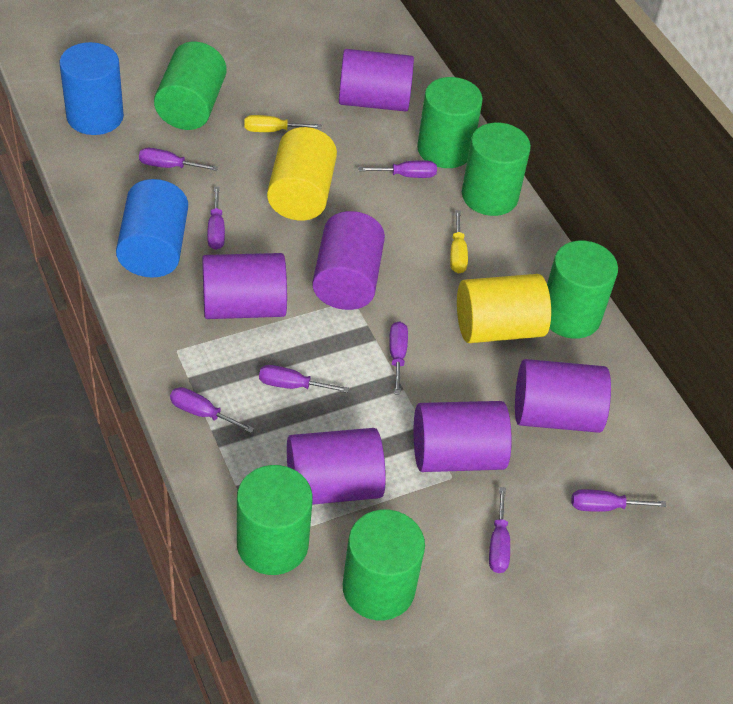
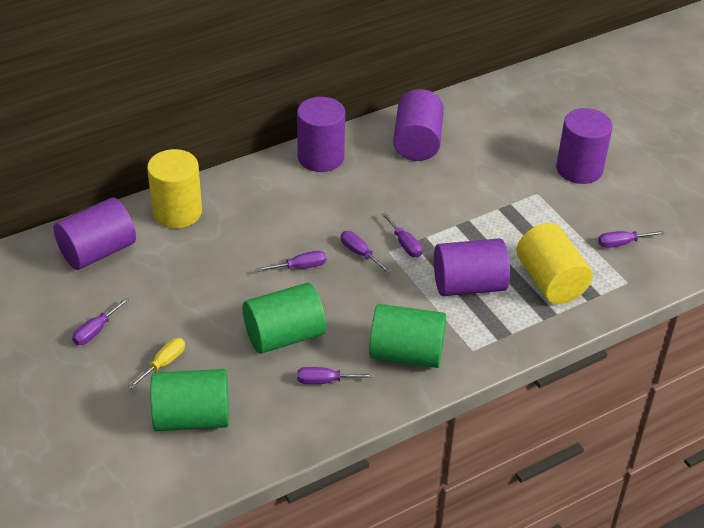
blue cylinder: [60,42,124,135] [116,179,188,278] = 2 -> none = 0
green cylinder: [154,42,227,130] [237,465,313,575] [343,510,425,620] [417,77,483,168] [462,123,531,216] [547,241,618,339] = 6 -> [150,369,229,431] [243,283,326,354] [369,304,446,368] = 3
purple cylinder: [202,253,287,319] [287,428,386,505] [312,211,385,310] [339,49,414,112] [414,401,512,472] [515,359,611,433] = 6 -> [54,198,136,270] [297,97,345,172] [393,89,444,161] [434,238,510,296] [556,108,613,184] = 5
purple screwdriver: [139,148,218,171] [170,387,255,433] [207,187,225,250] [259,365,349,393] [358,160,437,178] [389,321,408,395] [489,487,510,573] [572,489,666,512] = 8 -> [72,298,130,345] [257,251,327,272] [297,367,374,384] [341,231,391,273] [381,212,422,258] [598,231,665,248] = 6
yellow screwdriver: [244,115,321,132] [450,210,468,274] = 2 -> [128,338,185,389] = 1

